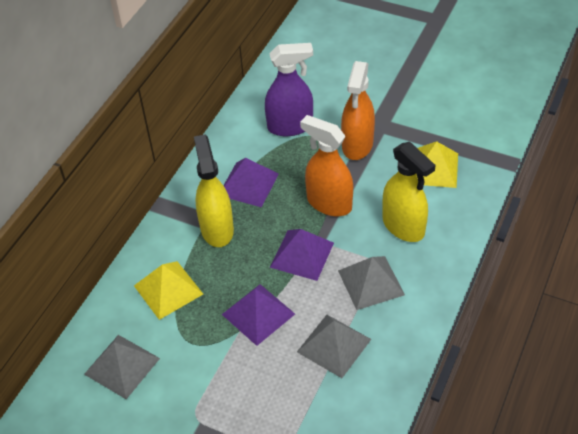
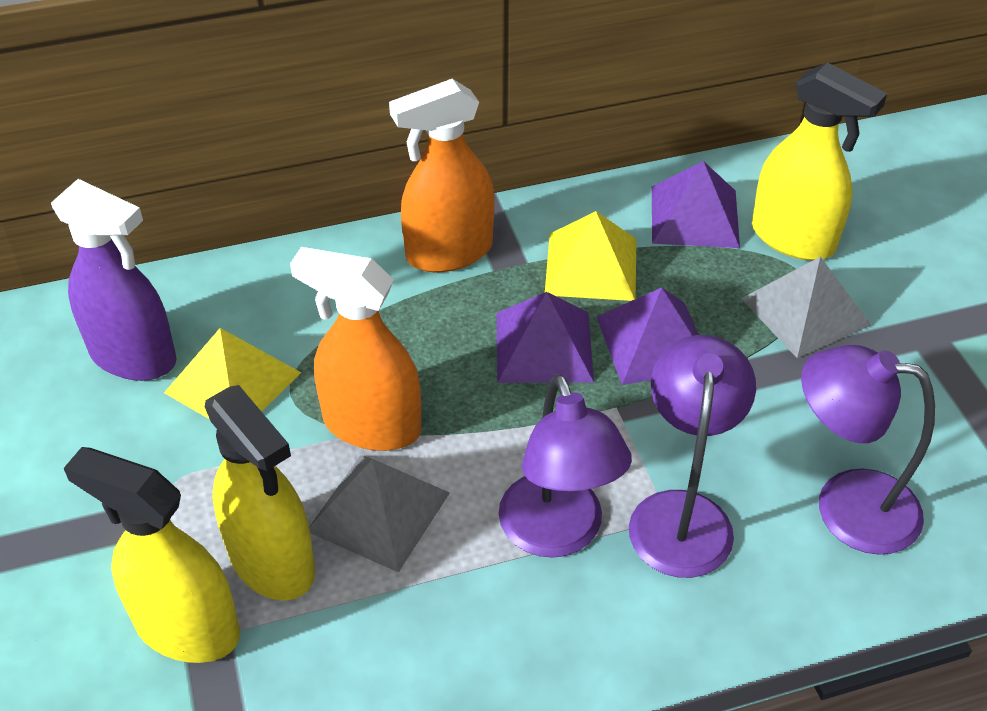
grey pyramid: [84,335,160,399] [297,315,371,378] [338,256,405,310] = 3 -> [309,455,450,573] [741,257,871,358] = 2
purple lamp: none = 0 -> [499,374,632,558] [629,335,756,578] [801,345,935,555] = 3
yellow spray bottle: [194,135,234,247] [382,142,436,242] = 2 -> [64,447,240,663] [205,385,315,601] [752,62,887,260] = 3

